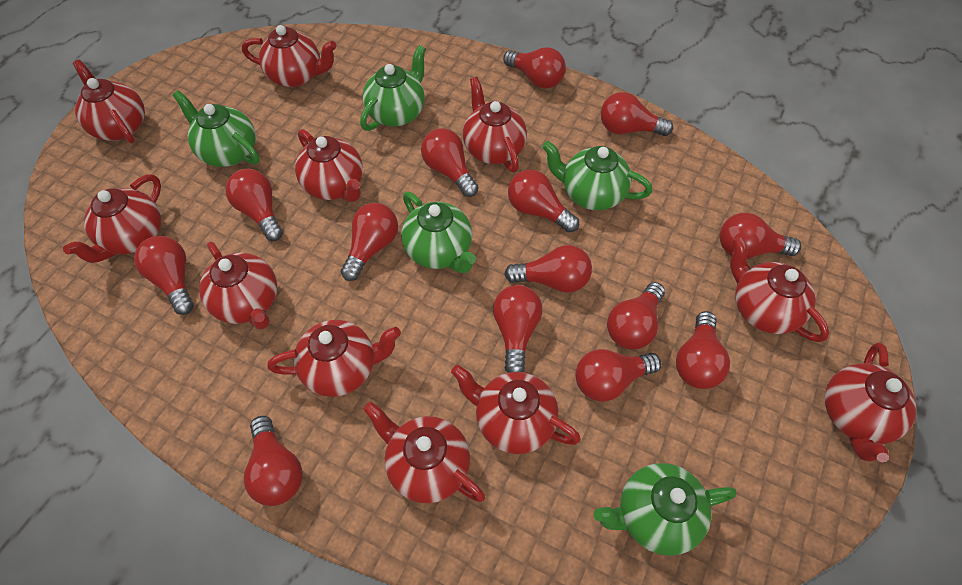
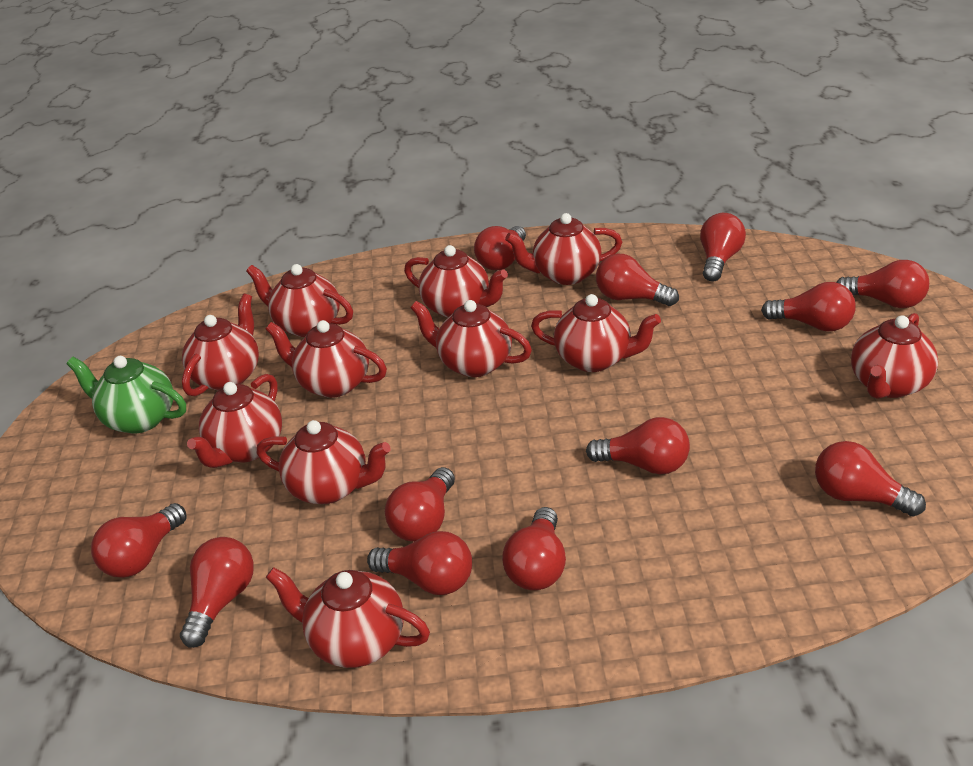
green teapot: [173,90,259,167] [360,45,426,131] [401,192,476,273] [542,141,652,210] [594,463,737,556] = 5 -> [67,356,186,434] = 1
red light bulb: [134,236,194,315] [225,169,283,241] [244,416,303,506] [341,203,398,281] [421,128,479,197] [493,285,542,373] [503,47,566,88] [504,245,592,293] [508,169,579,232] [576,349,661,402] [601,92,673,136] [607,282,665,350] [676,311,730,389] [719,212,801,259] = 14 -> [91,503,187,578] [180,537,254,648] [367,531,472,595] [385,467,455,542] [474,226,526,270] [502,507,566,590] [586,417,690,474] [596,254,679,306] [700,213,746,281] [761,282,856,332] [815,441,926,517] [836,260,929,308] = 12

